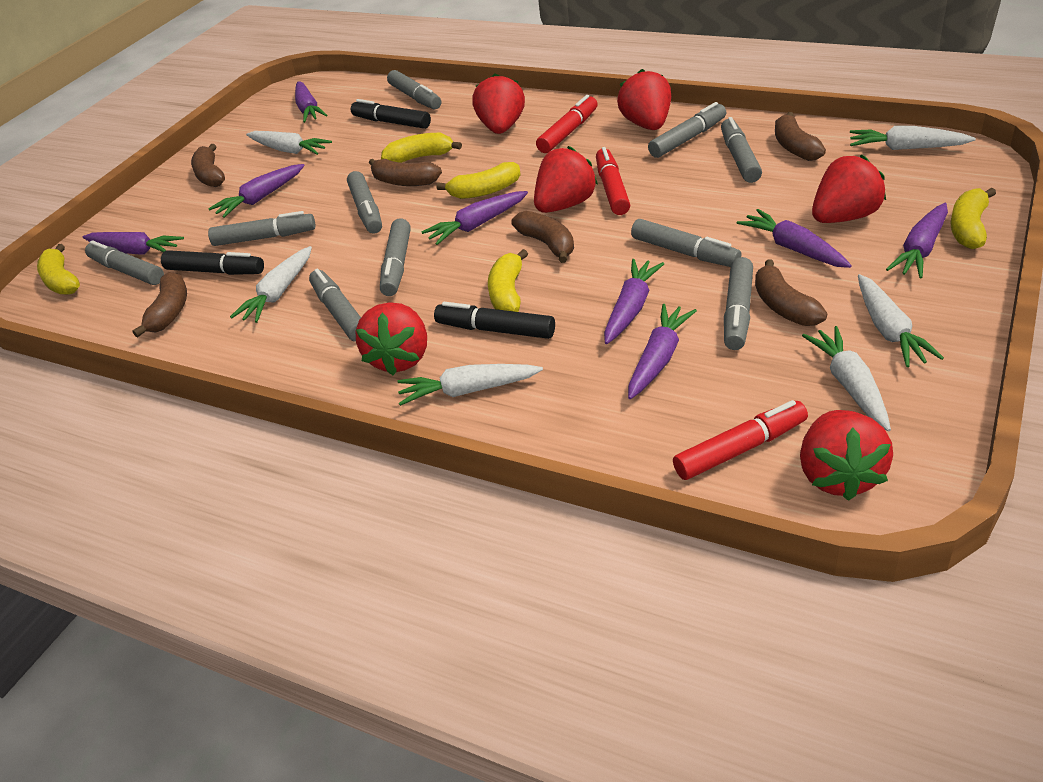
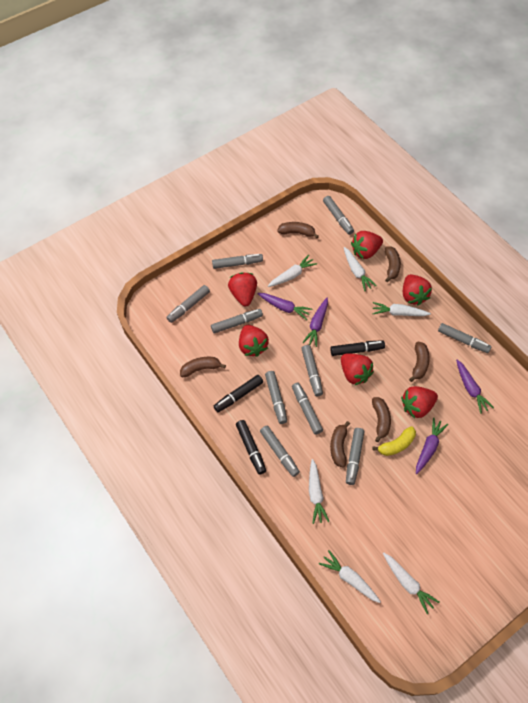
purple carrot: [83,232,184,255] [208,164,305,218] [295,81,327,123] [421,191,528,245] [604,259,664,344] [628,304,697,399] [737,209,852,268] [886,203,948,278] = 8 -> [257,293,312,320] [302,298,328,347] [416,417,448,474] [456,360,494,414] = 4
red marker: [536,95,598,153] [596,147,630,215] [673,400,808,480] = 3 -> none = 0
yellow banana: [37,244,80,295] [381,133,462,163] [436,162,521,199] [488,249,528,312] [951,188,996,249] = 5 -> [372,426,416,456] = 1

